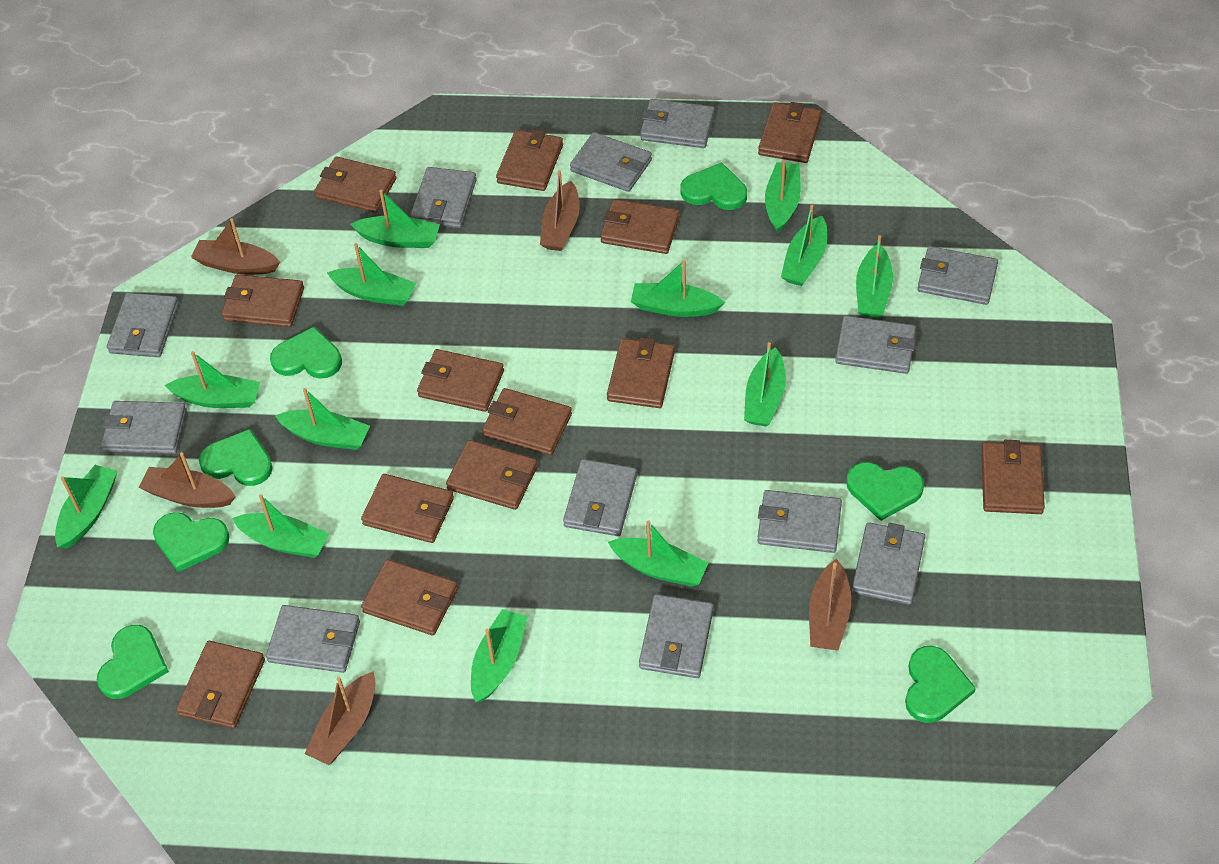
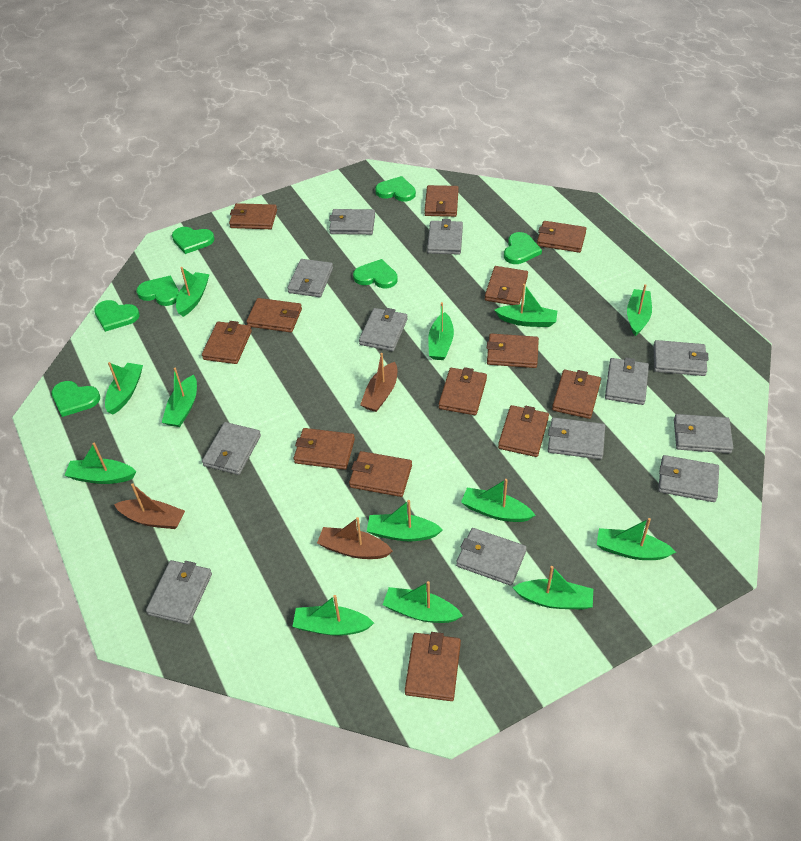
brown boat: [139,452,235,508] [191,218,280,275] [305,671,376,765] [540,170,580,251] [809,558,851,650] = 5 -> [114,483,185,529] [317,517,393,559] [360,353,397,412] = 3

